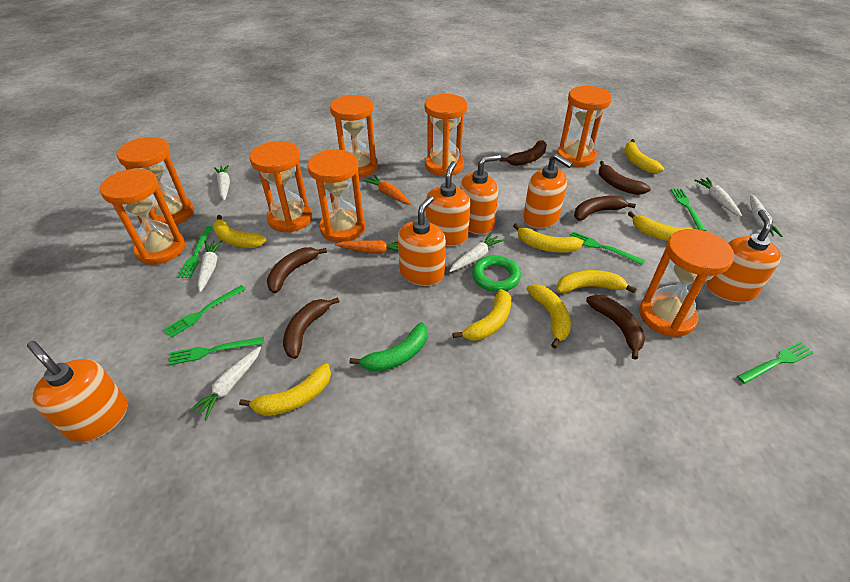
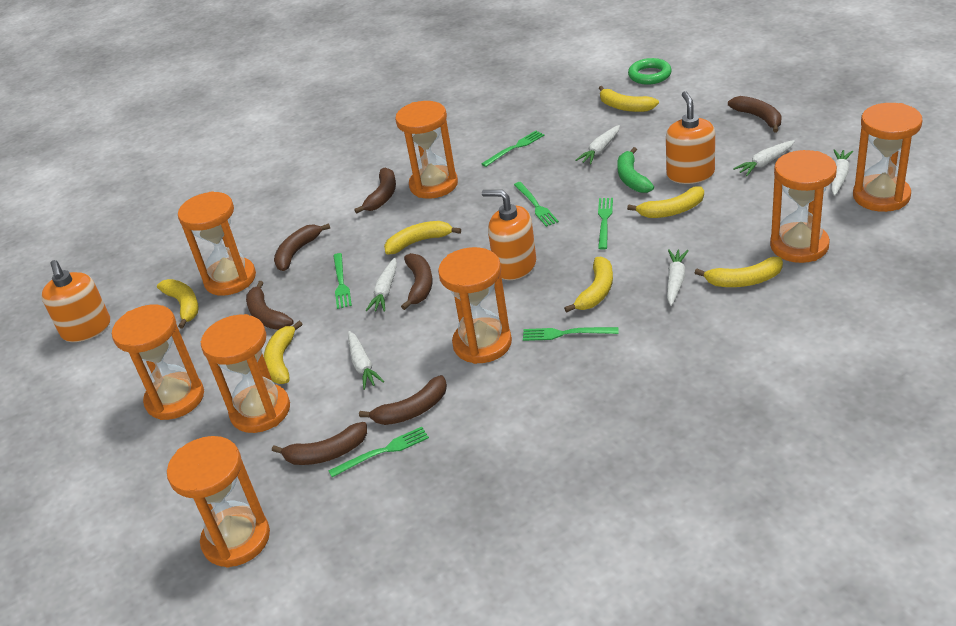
brown banana: [267,247,327,293] [283,297,339,359] [500,140,547,166] [574,196,636,220] [586,295,645,360] [599,161,651,195] = 6 -> [246,281,294,330] [272,422,367,465] [274,223,330,271] [354,167,396,214] [359,375,447,425] [401,253,432,310] [728,96,782,133] = 7
orange carrot: [335,240,399,254] [364,175,411,205] = 2 -> none = 0
orange soap dispenser: [27,341,127,442] [398,196,446,286] [425,161,471,246] [460,154,501,234] [523,154,573,229] [706,209,781,302] = 6 -> [41,260,110,342] [482,190,536,280] [666,91,715,184] = 3
yellow banana: [213,215,267,248] [239,363,331,416] [452,289,511,340] [513,223,584,253] [527,284,571,348] [557,270,636,293] [624,139,664,173] [628,211,694,241] = 8 -> [157,279,199,328] [264,321,303,384] [384,221,461,255] [564,257,613,313] [599,86,659,112] [627,186,704,218] [695,257,783,287] = 7

